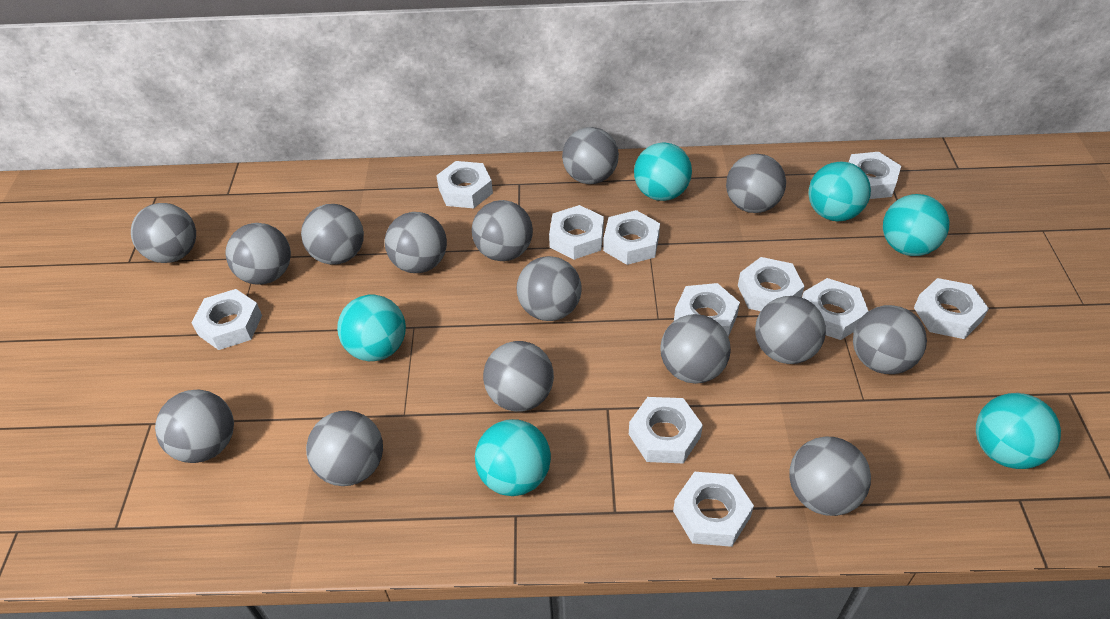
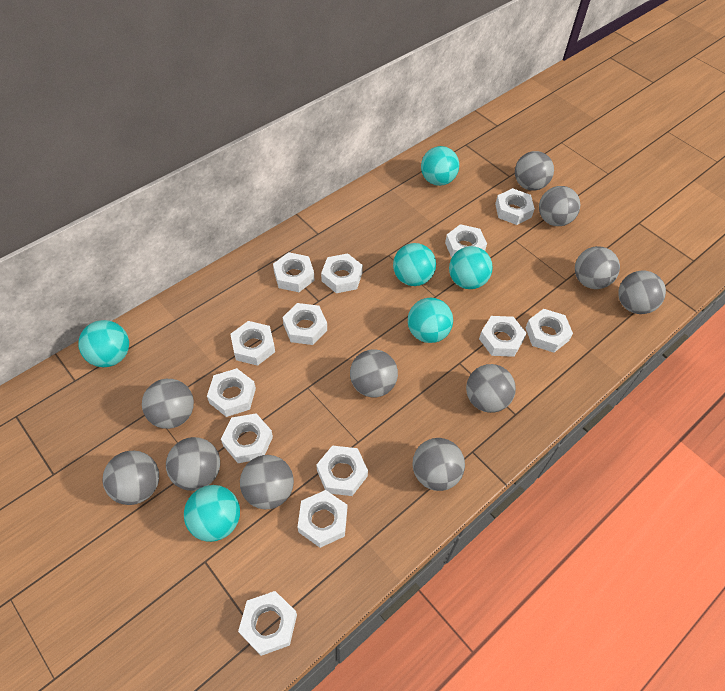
grey ball: [131,203,196,263] [155,389,234,463] [226,223,291,285] [301,204,364,265] [306,411,383,486] [385,212,447,273] [472,200,533,261] [483,341,554,412] [517,256,582,321] [562,127,619,184] [660,314,731,384] [726,154,786,213] [755,296,826,364] [789,436,871,516] [853,305,927,374] = 15 -> [102,451,159,505] [142,379,194,429] [166,437,220,491] [240,455,294,509] [350,349,398,397] [412,438,465,491] [466,364,516,413] [515,151,554,191] [539,186,580,226] [575,246,620,289] [618,271,666,314] = 11
white nut: [192,289,262,350] [436,161,493,208] [549,205,604,260] [603,210,660,265] [629,397,703,464] [673,472,754,547] [674,283,740,337] [738,257,804,311] [802,278,868,340] [849,152,901,199] [914,278,989,339] = 11 -> [207,368,256,417] [221,413,273,463] [230,321,275,366] [238,591,297,656] [273,252,315,292] [283,303,327,345] [298,490,347,548] [316,445,368,496] [321,253,363,293] [445,224,487,258] [479,316,527,357] [495,188,535,225] [525,309,573,353] = 13

